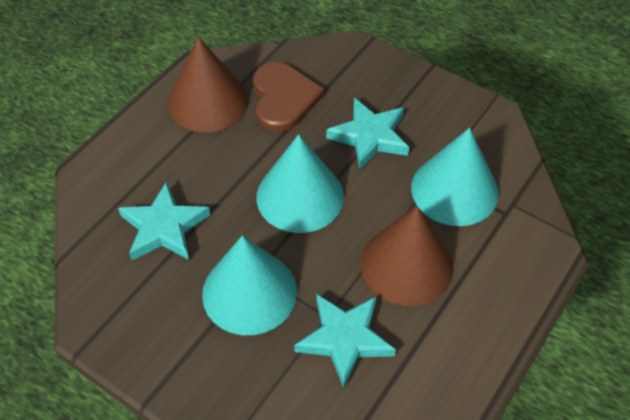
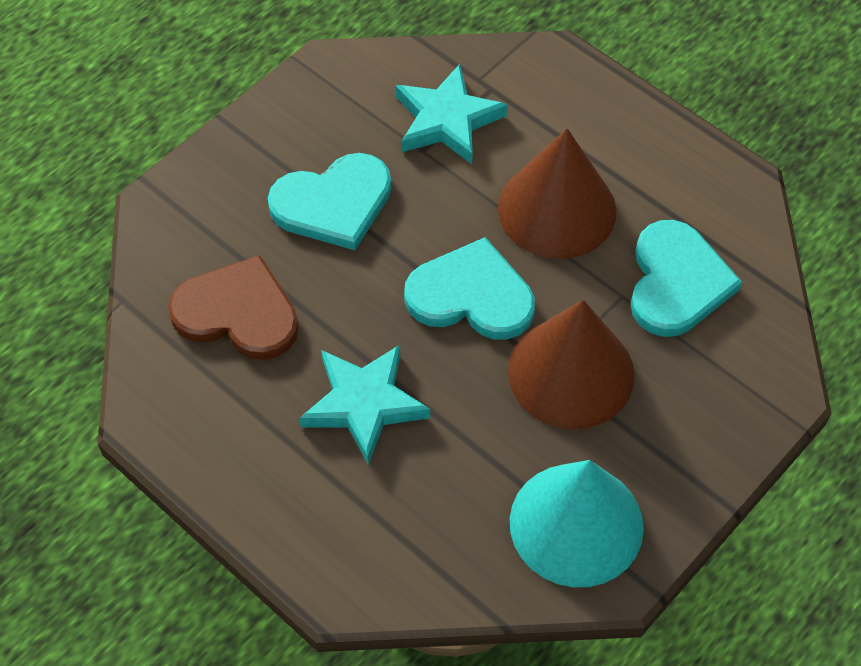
turquoise cone: [202,236,297,335] [257,134,344,233] [411,128,499,226] = 3 -> [510,460,644,587] = 1
turquoise heart: none = 0 -> [268,153,391,250] [404,237,535,340] [630,220,742,337] = 3
turquoise star: [118,181,210,260] [294,294,396,388] [326,98,409,170] = 3 -> [299,345,430,465] [395,64,508,164] = 2

